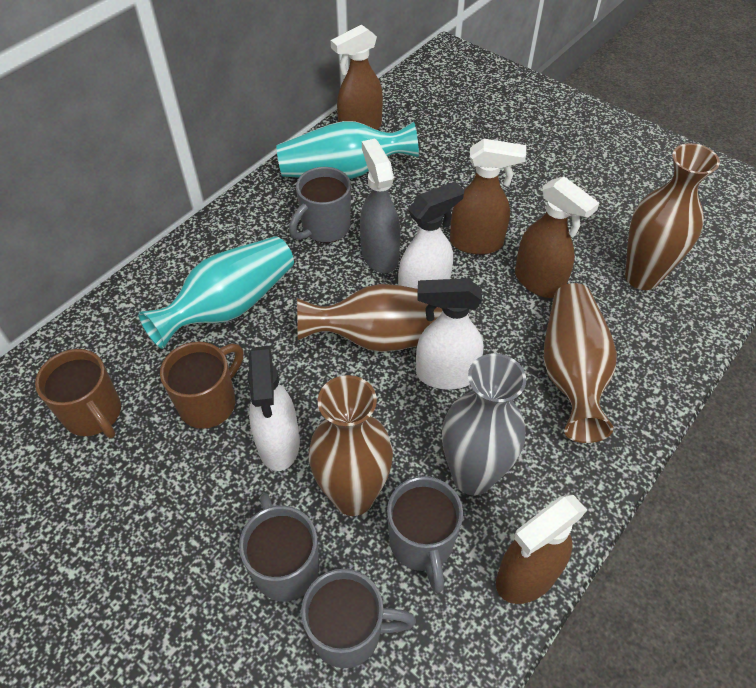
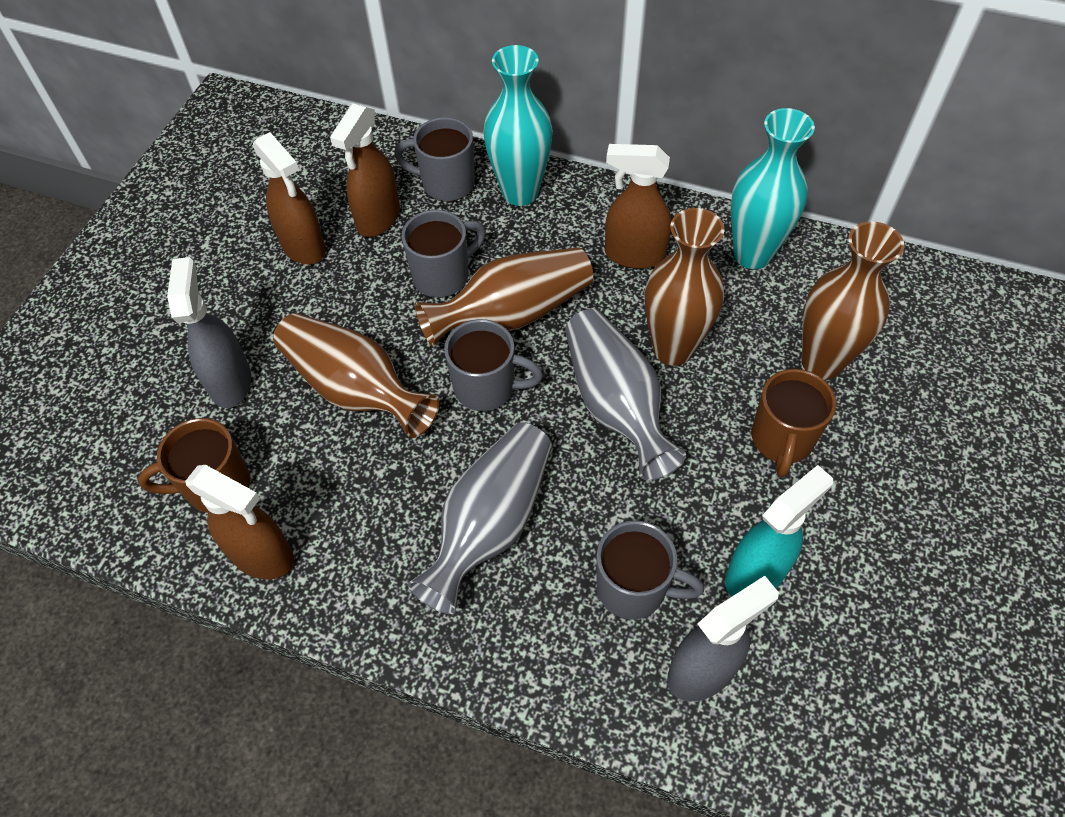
grey spray bottle: [360,139,401,273] = 1 -> [167,257,251,408] [667,576,779,701] = 2
grey vase: [442,353,526,496] = 1 -> [408,422,552,614] [565,309,686,481] = 2
turquoise spray bottle: none = 0 -> [725,465,833,596] = 1
white spray bottle: [247,346,300,471] [398,181,464,289] [416,278,484,390] = 3 -> none = 0

